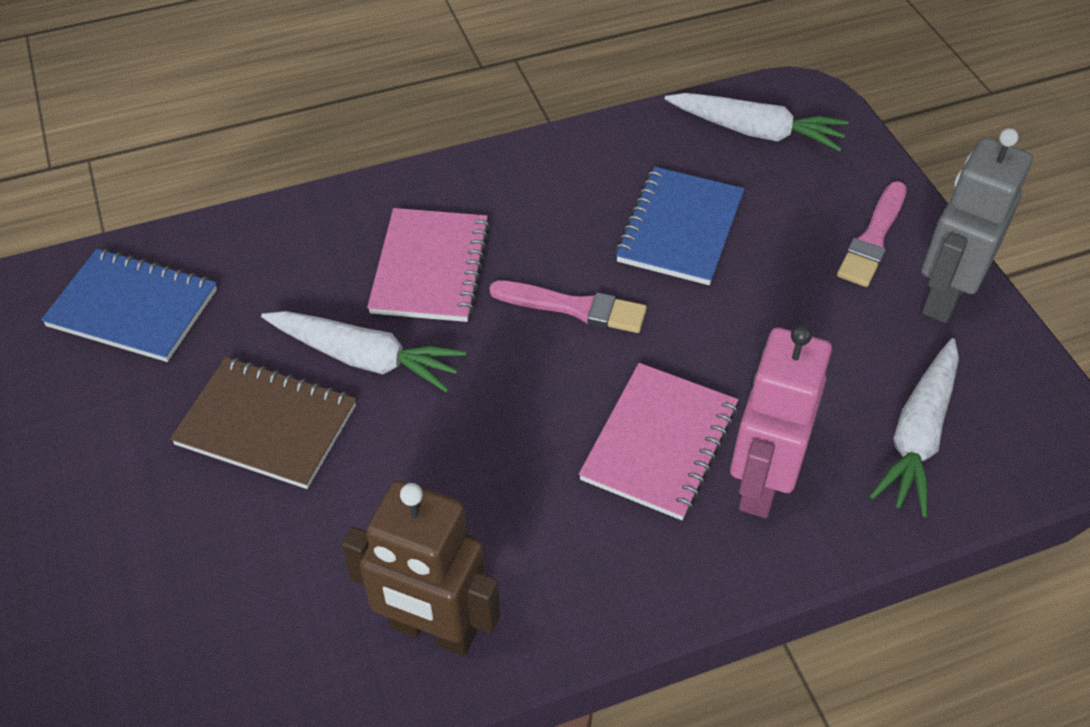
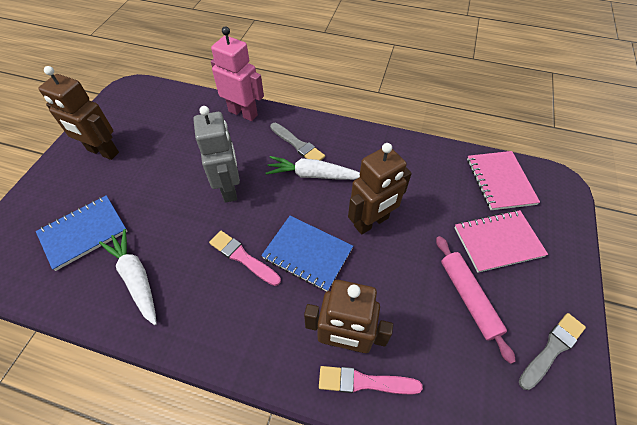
brown notebook: [170,357,356,489] = 1 -> none = 0
brown robot: [341,480,500,656] = 1 -> [38,66,119,160] [304,280,393,353] [348,143,412,235] = 3
grey brush: none = 0 -> [270,123,325,161] [519,313,586,390] = 2
pink rolling pin: none = 0 -> [436,236,516,364] = 1
white carrot: [261,311,466,393] [665,93,849,152] [870,338,959,518] = 3 -> [99,229,157,325] [266,156,360,180] = 2

